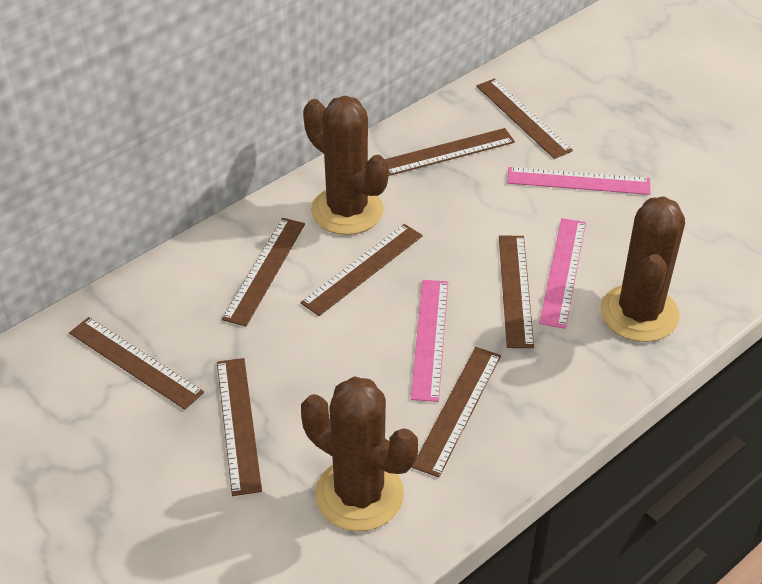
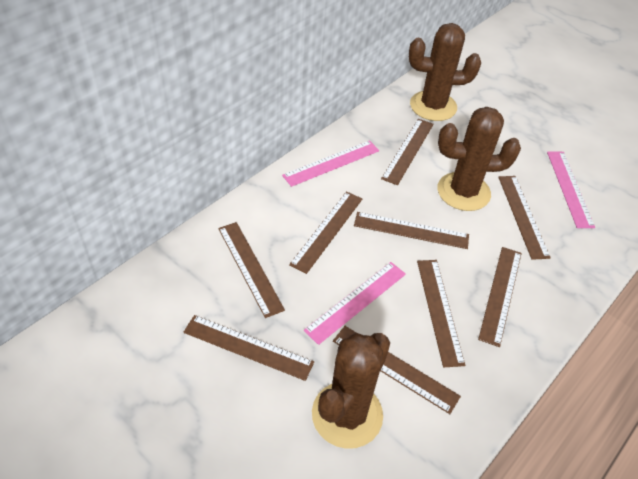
brown ruler: [69,317,204,410] [217,358,262,496] [222,218,305,327] [300,224,423,316] [385,128,515,176] [412,347,501,478] [476,79,573,159] [499,236,534,348] = 8 -> [183,315,314,381] [218,222,285,318] [289,191,362,274] [333,326,461,414] [354,212,469,249] [381,119,434,185] [417,260,465,367] [478,247,522,347] [498,176,551,260] = 9

